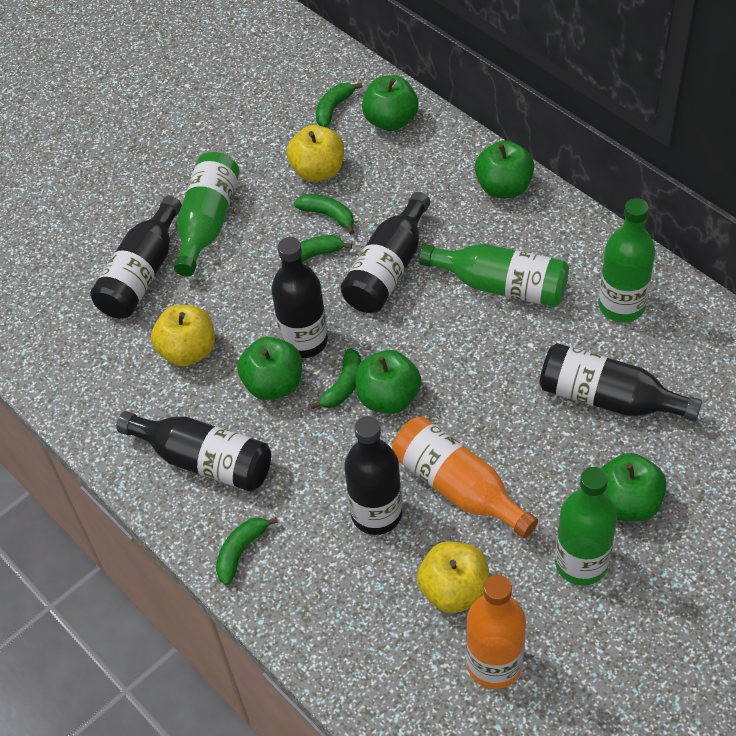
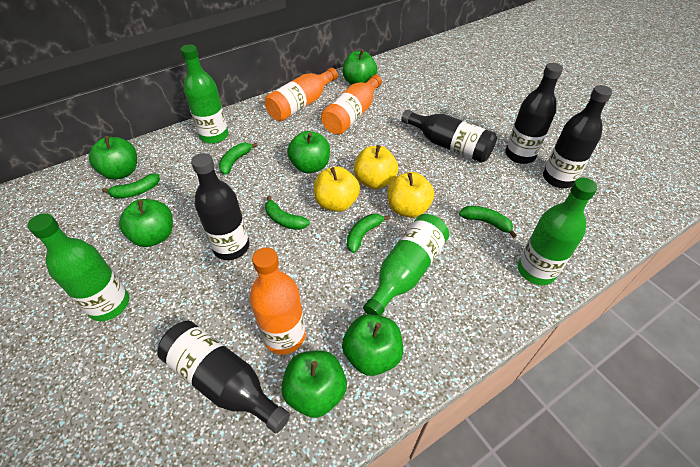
black bottle: [90,196,182,318] [116,411,271,492] [271,237,328,358] [340,192,430,313] [344,416,402,535] [540,343,702,422] = 6 -> [157,321,290,433] [191,153,250,260] [401,110,497,163] [505,63,563,164] [543,85,613,188] = 5
green apple: [237,337,302,400] [355,350,421,414] [362,75,419,131] [475,140,534,198] [601,453,667,521] = 5 -> [89,136,137,180] [119,199,173,247] [281,350,347,418] [287,131,330,173] [342,50,377,85] [342,314,403,376] = 6
orange bottle: [392,417,538,538] [466,574,526,689] = 2 -> [249,248,306,355] [265,67,338,121] [321,74,382,135] = 3

